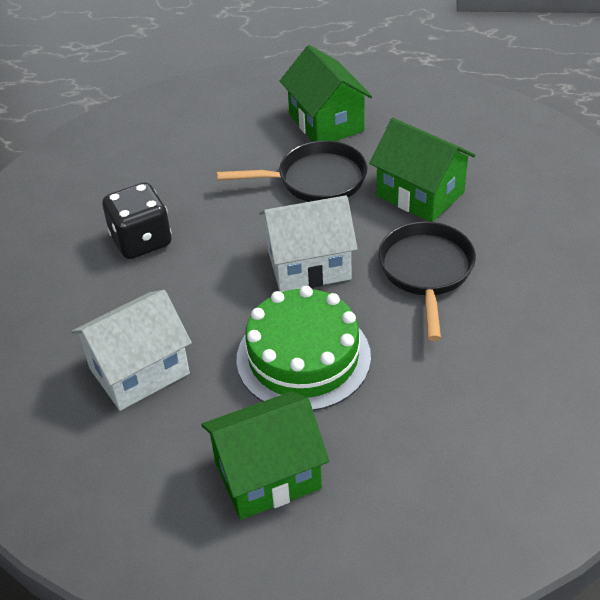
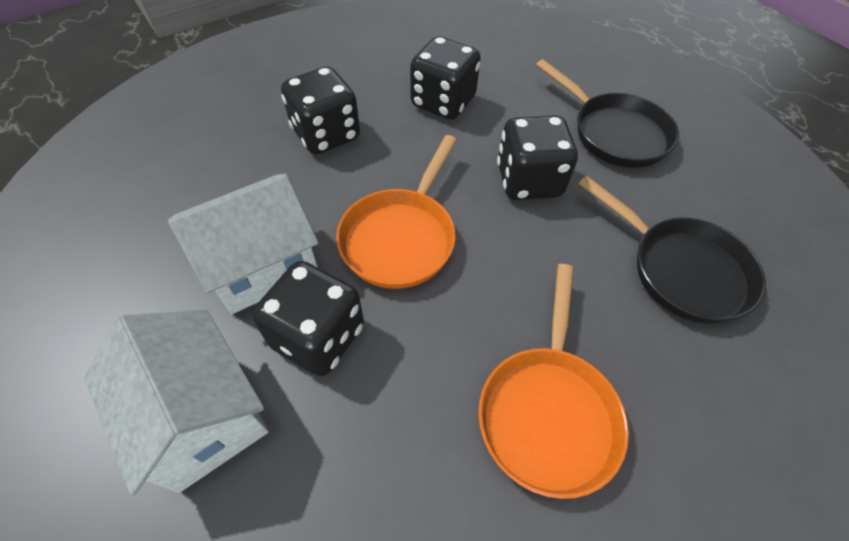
black dice: [102,183,171,259] = 1 -> [252,261,364,376] [281,66,360,154] [410,36,481,119] [497,115,578,200] = 4
green cake: [236,286,371,411] = 1 -> none = 0
green house: [201,391,329,520] [280,45,372,142] [369,118,475,222] = 3 -> none = 0
orange pan: none = 0 -> [336,135,457,289] [478,264,629,499] = 2

